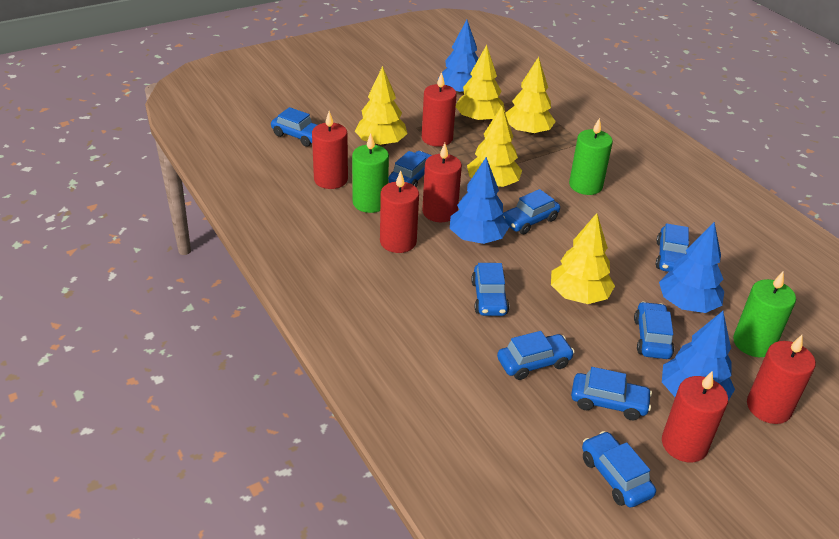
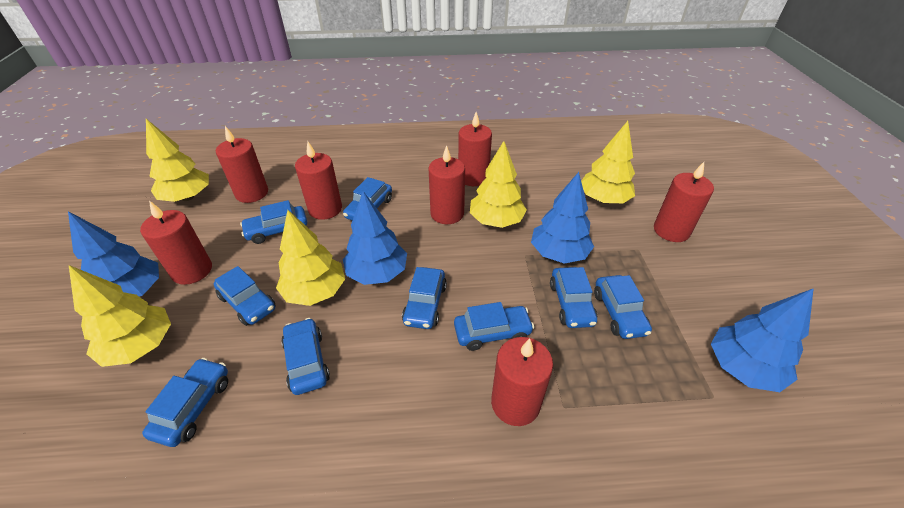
green candle: [352,133,389,213] [569,118,613,195] [733,272,796,357] = 3 -> none = 0
red candle: [312,111,348,189] [380,171,419,253] [422,72,457,147] [422,143,462,222] [662,371,728,462] [747,335,816,424] = 6 -> [140,201,212,285] [216,126,268,203] [295,141,342,220] [428,145,465,224] [458,112,492,186] [491,337,553,426] [654,162,714,242] = 7

